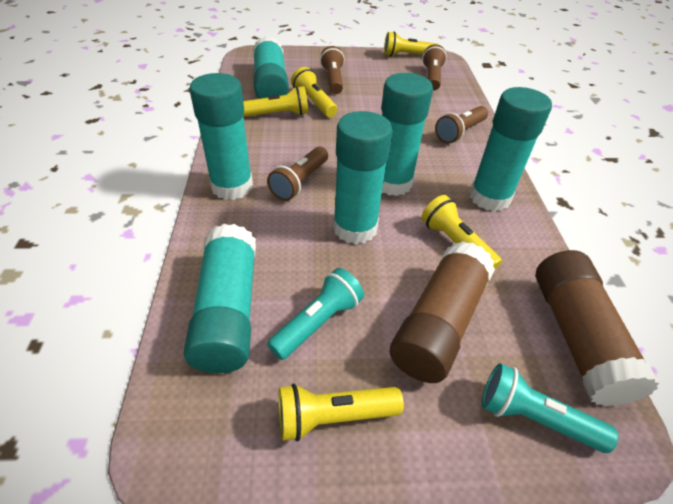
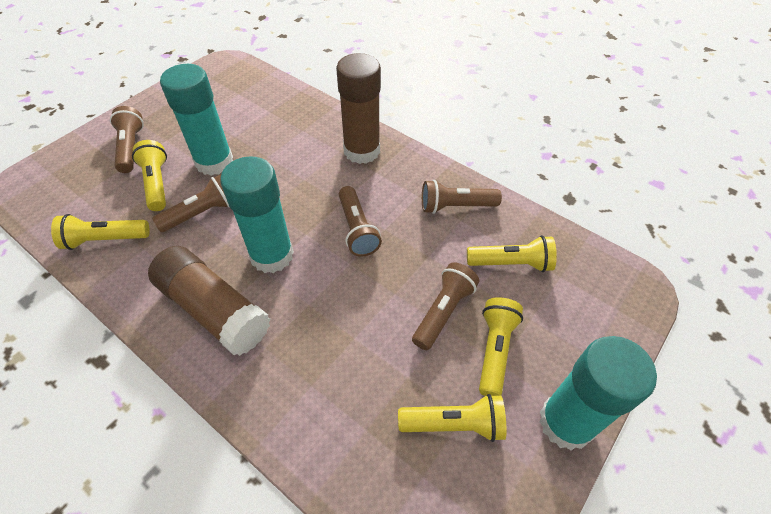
brown flashlight: [267,147,328,201] [320,46,345,94] [422,44,447,91] [435,106,488,144] = 4 -> [110,106,144,173] [152,174,229,232] [339,186,382,257] [412,262,479,350] [422,180,502,214] = 5
turquoise flashlight: [267,268,364,360] [482,363,618,453] = 2 -> none = 0
turquoise glue stick: [184,224,256,373] [190,73,253,200] [253,36,289,99] [333,111,393,244] [381,73,433,196] [470,87,552,211] = 6 -> [160,64,233,176] [220,156,294,273] [539,336,657,450] = 3

